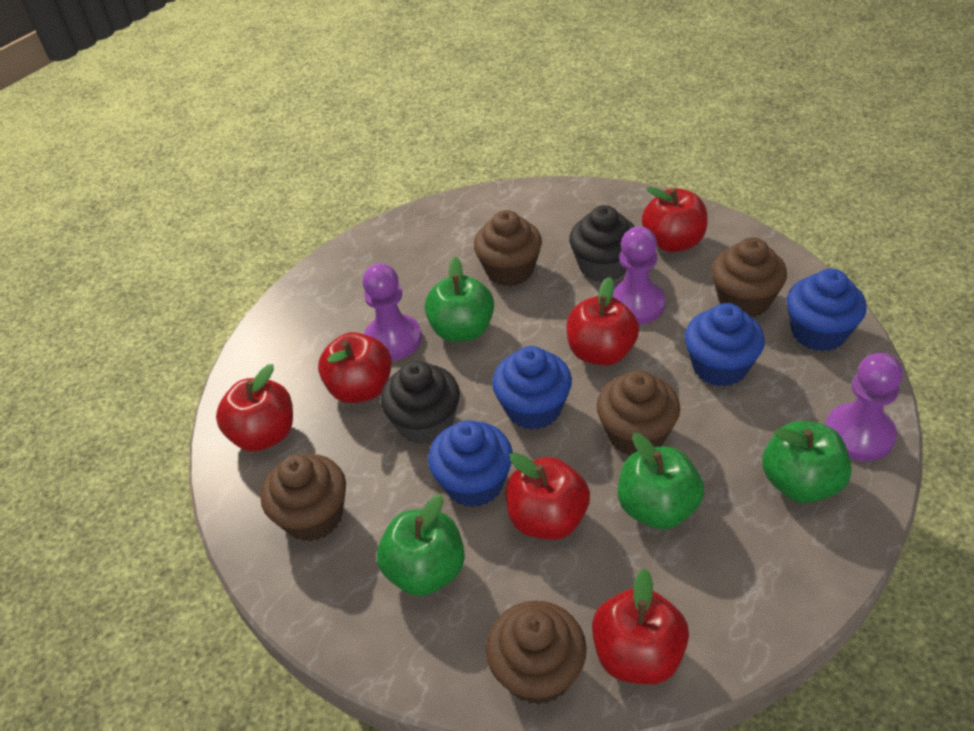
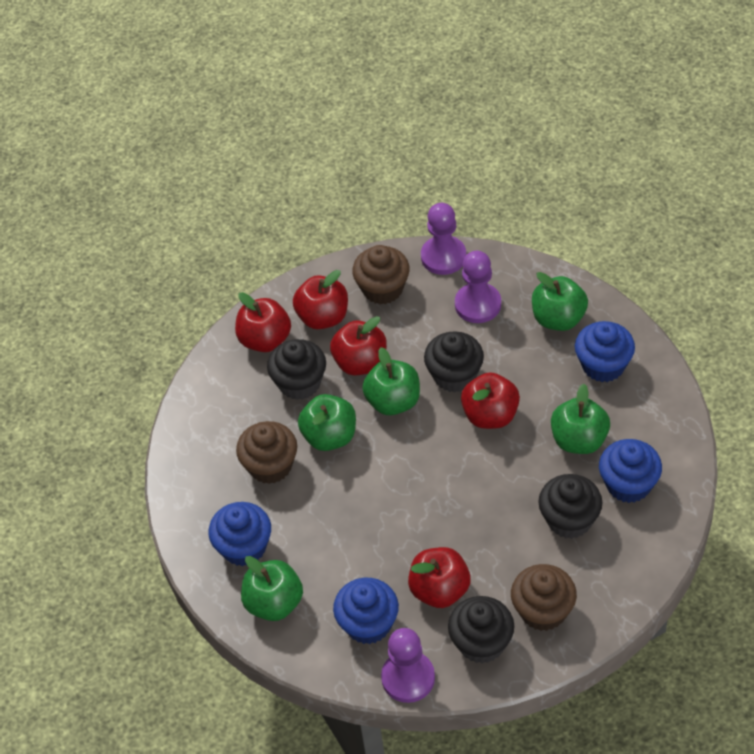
black cupcake: [381,361,460,444] [569,205,635,282] = 2 -> [267,339,326,400] [424,331,484,392] [448,596,514,664] [538,474,603,539] = 4
brown cupcake: [260,454,346,542] [474,210,542,286] [486,601,587,705] [597,371,680,456] [712,237,787,317] = 5 -> [236,421,297,484] [352,245,410,304] [511,564,577,631] = 3
green apple: [377,494,465,596] [425,257,494,342] [618,433,704,529] [762,421,852,503] = 4 -> [241,556,303,621] [298,394,356,451] [362,347,420,415] [532,272,588,331] [551,384,610,454] = 5
red apple: [216,364,293,452] [318,332,392,403] [506,452,590,540] [566,277,639,366] [592,568,689,685] [642,187,707,252] = 6 -> [235,292,291,352] [293,270,348,329] [330,316,387,376] [408,547,471,608] [461,372,520,429] = 5

